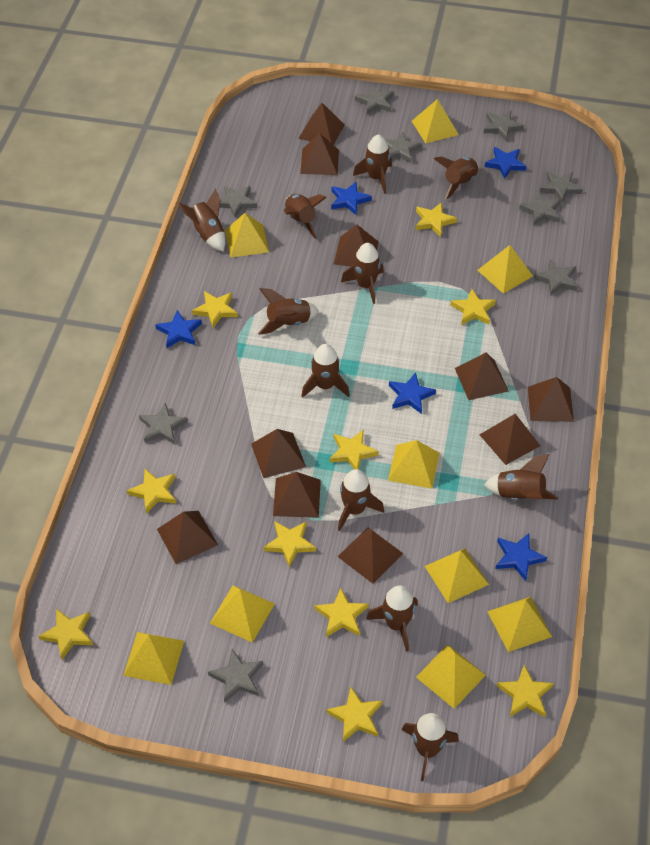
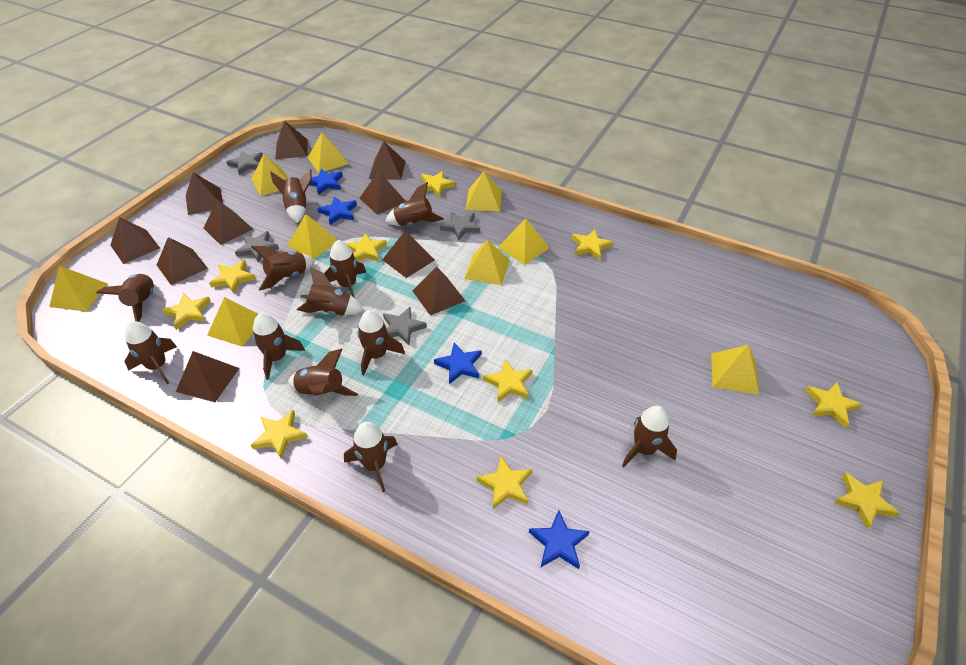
blue star: [155,310,202,348] [331,182,372,215] [389,372,436,414] [484,147,527,179] [495,533,547,581] = 5 -> [309,169,343,195] [318,196,357,225] [434,342,481,384] [529,510,590,569] = 4
brown rocket: [178,189,225,251] [258,288,318,335] [284,194,326,239] [301,344,350,398] [338,469,384,531] [341,243,384,304] [353,134,392,194] [366,585,418,652] [402,713,459,781] [434,156,479,199] [484,454,558,500] = 11 -> [97,274,154,322] [125,321,177,384] [251,246,315,291] [253,313,305,380] [270,169,311,223] [288,349,358,396] [297,267,364,316] [324,240,366,298] [344,422,398,492] [357,310,405,375] [385,182,444,226] [622,406,677,467] = 12
grey star: [139,403,188,444] [208,649,263,703] [219,186,257,218] [355,85,394,114] [385,132,422,163] [484,111,524,141] [519,192,561,225] [534,259,578,296] [540,171,583,204] = 9 -> [226,151,263,175] [235,231,279,262] [383,307,427,345] [440,212,480,241] = 4

